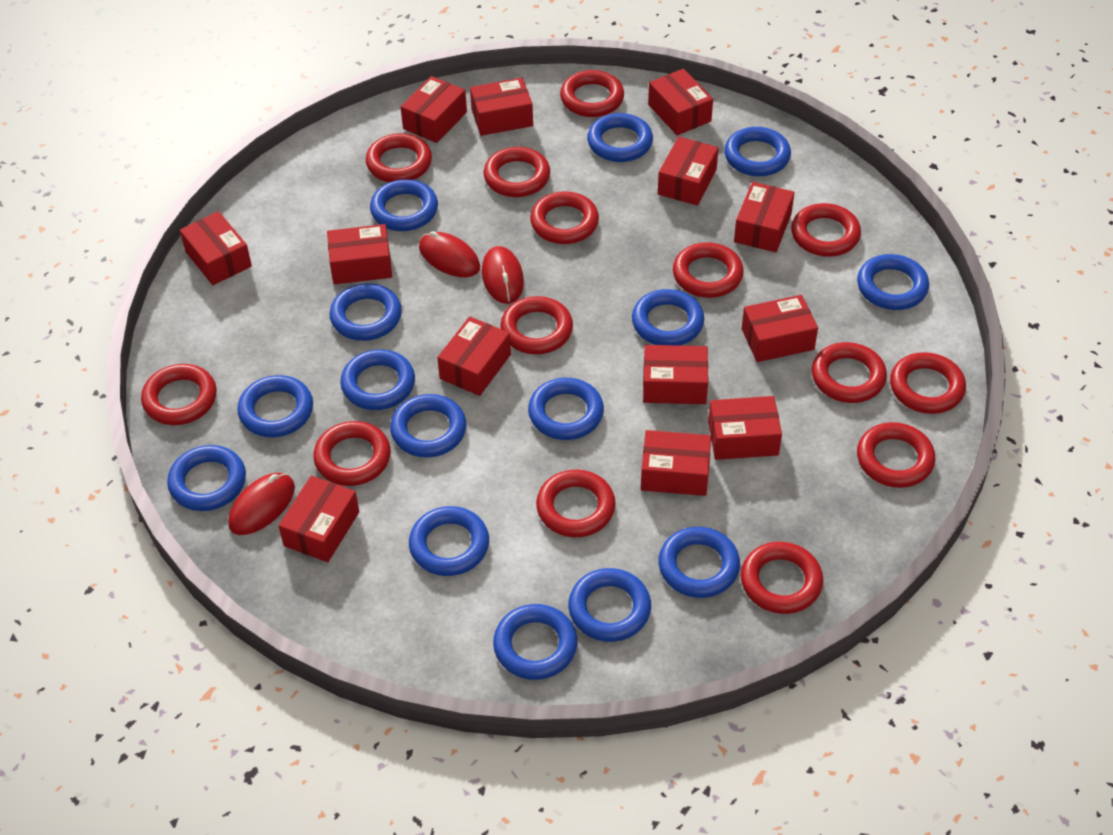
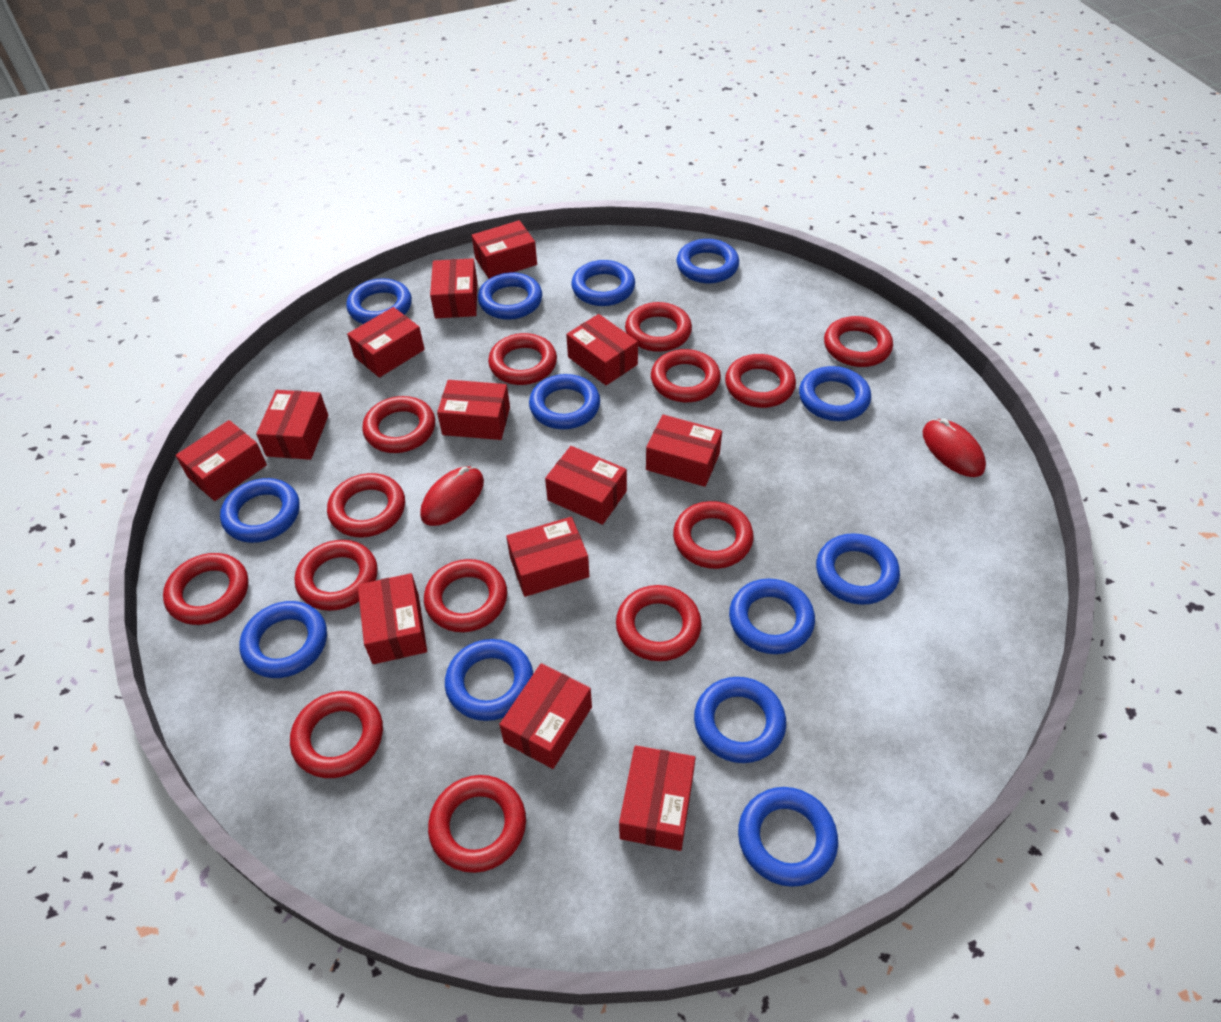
blue ring: [167,445,246,511] [237,375,313,437] [330,283,402,341] [340,349,415,410] [370,179,438,231] [390,394,467,458] [409,506,489,576] [493,604,577,680] [528,378,604,440] [568,568,651,642] [587,113,653,162] [632,289,704,346] [659,527,740,598] [724,127,791,176] [857,254,929,310] = 15 -> [220,478,300,543] [239,601,327,678] [346,278,412,324] [445,639,533,721] [478,272,542,320] [529,374,600,429] [571,260,635,306] [677,239,739,283] [694,677,786,763] [729,578,815,654] [738,787,838,887] [799,366,871,421] [816,533,900,605] = 13
red mouse: [228,473,295,535] [419,231,480,277] [482,246,524,304] = 3 -> [420,466,484,526] [923,419,986,477] = 2

